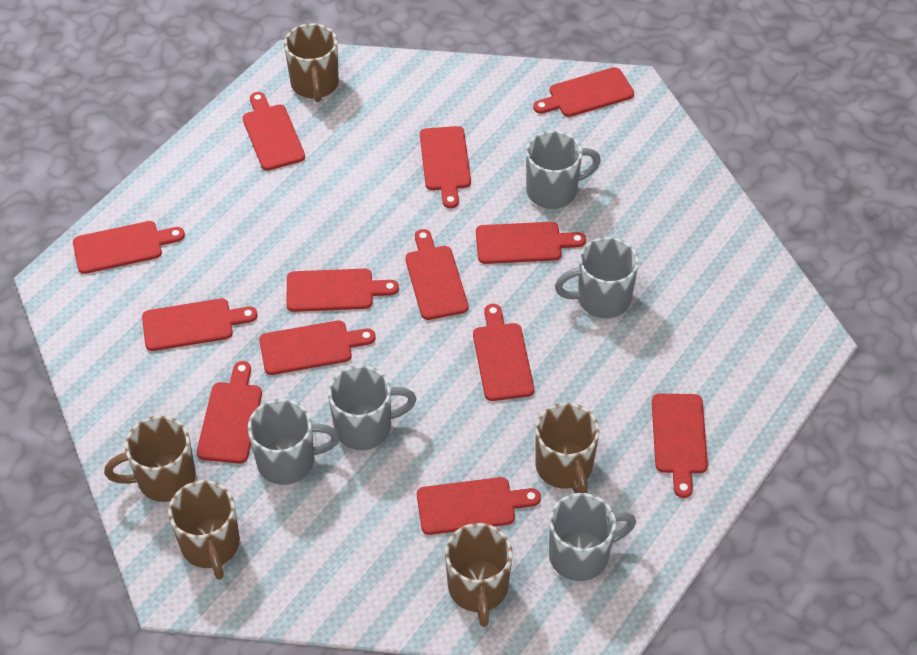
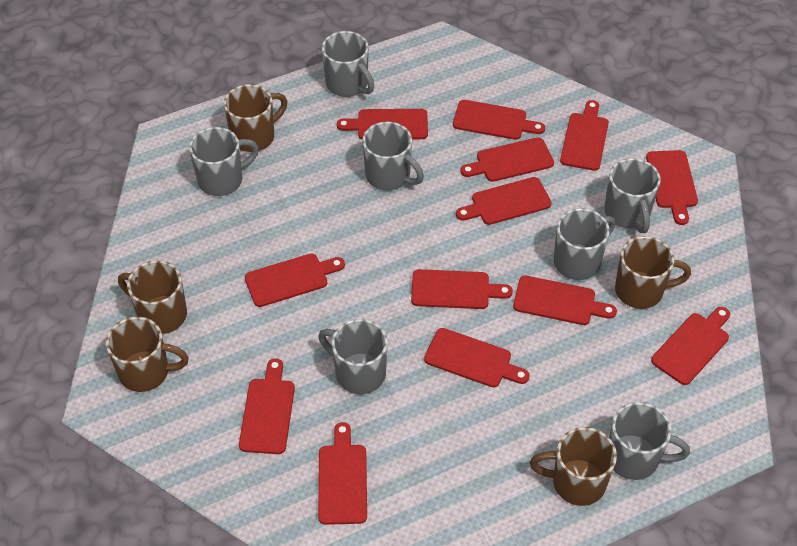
grey mug: [248,399,340,485] [328,365,417,450] [526,131,601,209] [549,493,636,581] [555,237,639,318] = 5 -> [189,127,259,196] [318,319,388,394] [322,31,374,97] [362,122,424,191] [554,208,615,280] [604,158,661,233] [609,402,690,480] = 7

